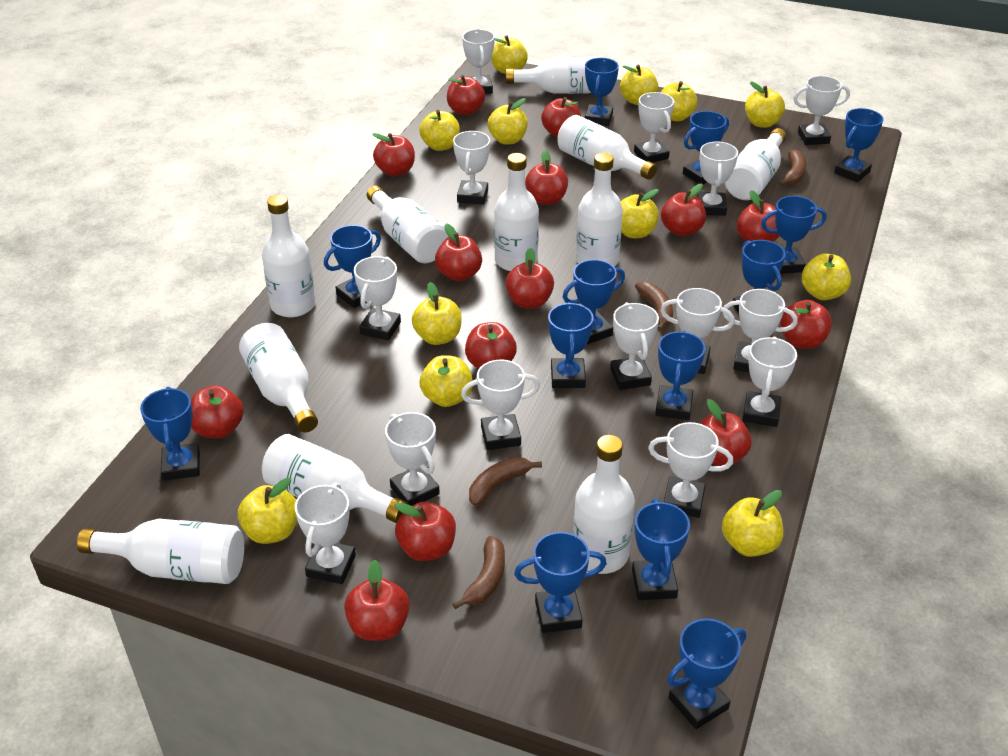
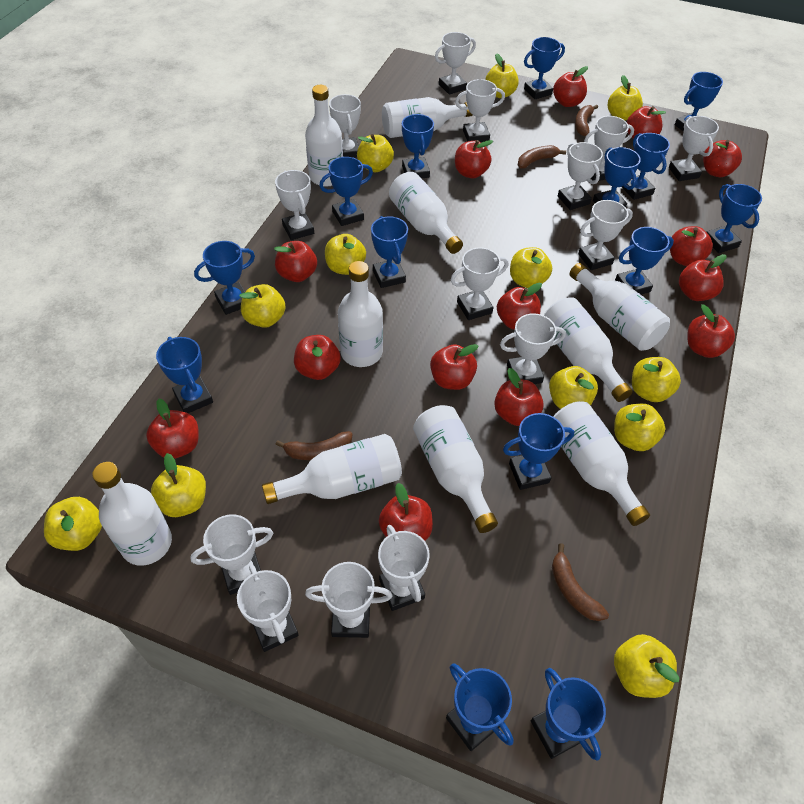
blue trophy: [140,387,200,481] [324,225,381,308] [514,532,607,633] [548,302,594,388] [563,259,625,344] [585,58,619,126] [632,499,690,600] [655,331,705,420] [667,619,746,729] [683,111,729,184] [733,240,785,313] [761,196,827,274] [834,108,884,182] = 13 -> [156,337,213,413] [194,241,255,315] [319,157,373,226] [371,216,408,288] [402,114,434,179] [446,663,514,751] [503,413,574,490] [524,37,565,99] [531,668,606,761] [593,147,641,207] [615,227,674,295] [622,133,670,200] [675,72,723,132] [707,184,762,253] = 14
white bottle: [77,519,244,584] [239,323,318,432] [262,195,316,317] [262,434,408,523] [367,186,449,263] [494,153,539,271] [506,56,603,94] [557,115,657,180] [573,435,635,574] [576,153,623,267] [725,128,786,200] = 11 -> [92,462,172,566] [262,434,402,504] [305,85,343,187] [338,261,383,367] [382,97,473,138] [389,172,463,254] [413,405,498,533] [544,297,633,402] [553,401,650,526] [570,263,670,351] = 10

